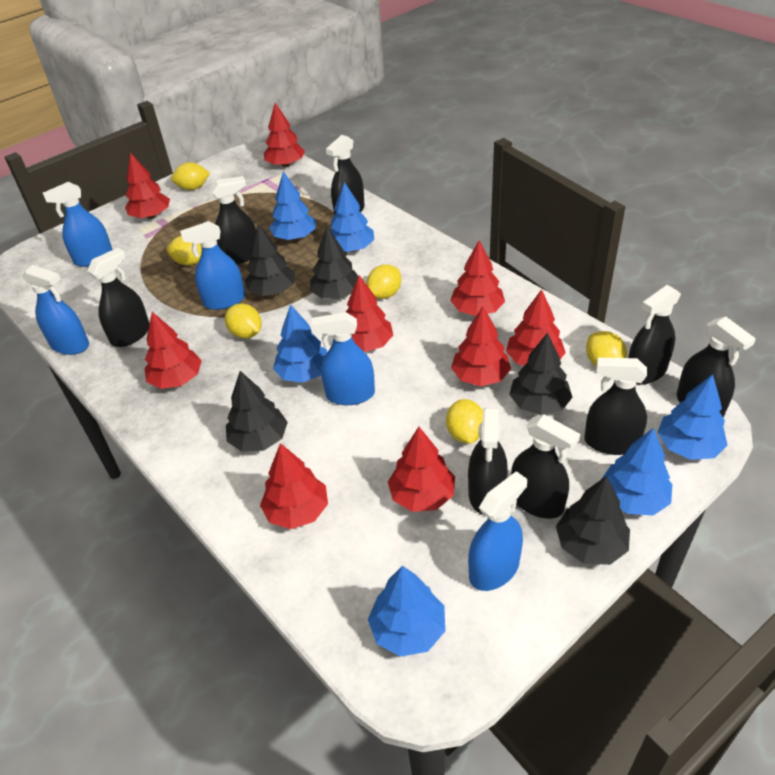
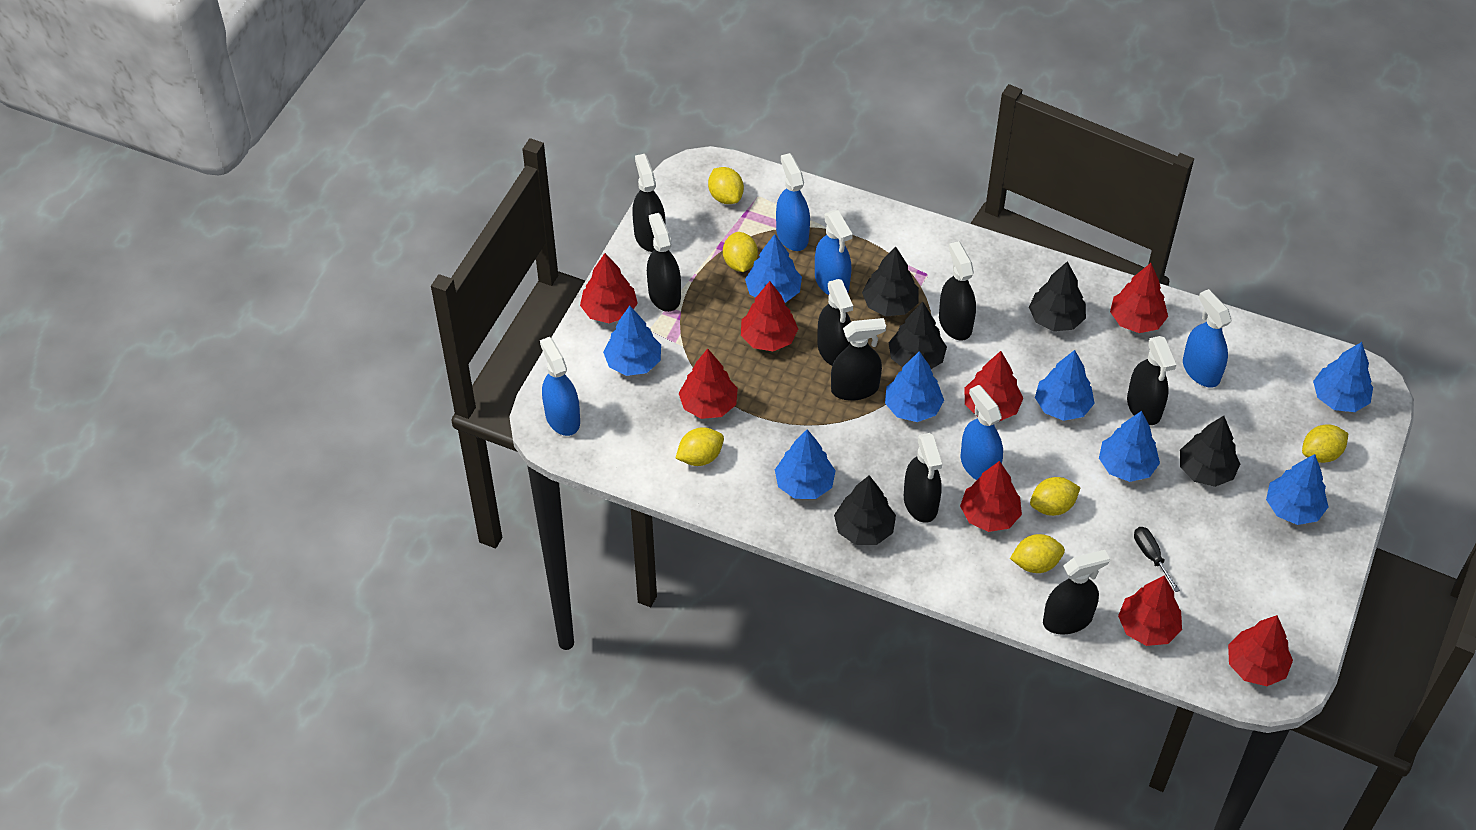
black screwdriver: none = 0 -> [1134,527,1180,592] = 1
blue tree: [269,171,316,240] [273,304,327,383] [331,182,374,252] [368,565,445,657] [602,428,672,515] [658,374,727,460] = 6 -> [603,306,661,376] [745,234,802,303] [775,429,836,499] [885,351,944,422] [1035,350,1095,421] [1099,411,1160,482] [1266,454,1328,525] [1313,342,1373,412] = 8
red tree: [125,153,170,219] [144,312,202,389] [260,443,328,529] [264,103,305,167] [346,275,393,352] [388,427,455,512] [450,240,505,316] [451,306,511,386] [506,289,566,366] = 9 -> [580,253,638,323] [679,349,738,419] [741,281,798,351] [960,461,1022,532] [965,351,1023,421] [1110,263,1168,333] [1118,575,1182,646] [1228,615,1293,686] = 8

